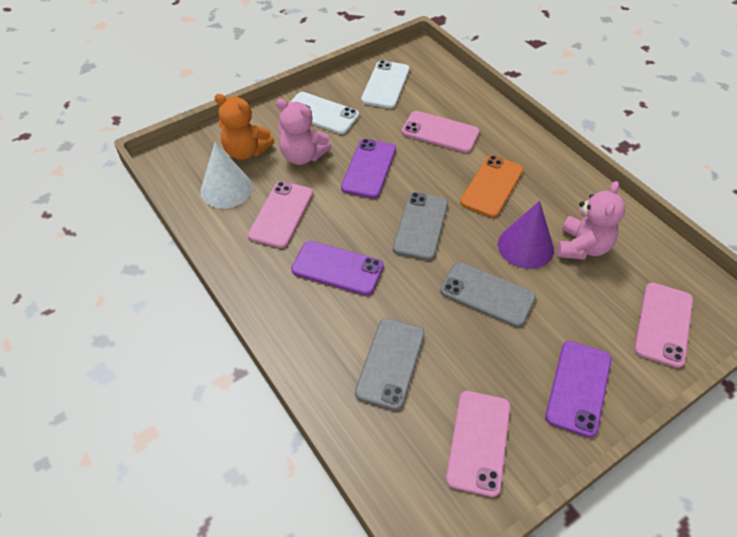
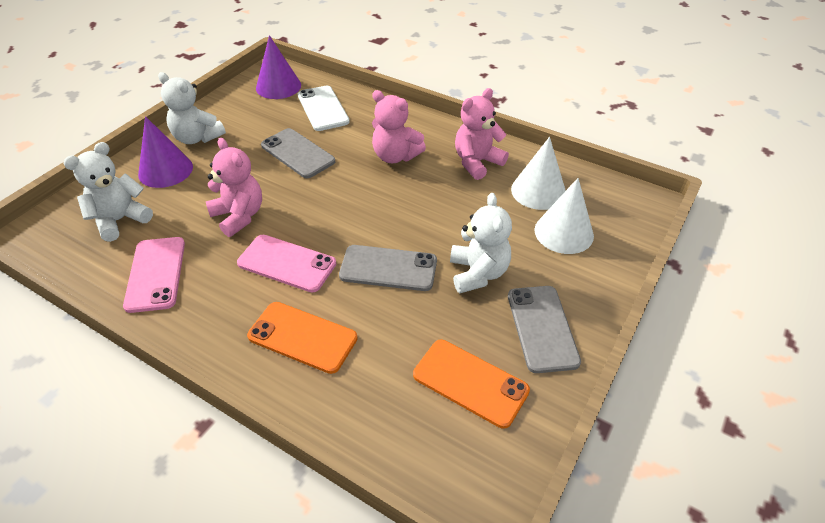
orange phone: [460,155,523,218] = 1 -> [247,302,358,374] [413,340,530,429] = 2
orange teddy bear: [214,94,274,160] = 1 -> none = 0
pink phone: [248,181,313,248] [402,111,480,153] [446,391,510,497] [634,283,693,368] = 4 -> [123,237,185,313] [237,235,336,292] = 2
pink teddy bear: [276,99,331,165] [557,181,625,260] = 2 -> [206,138,262,237] [372,90,426,163] [455,88,509,180] = 3
purple cone: [498,201,554,269] = 1 -> [138,116,193,188] [256,35,301,99] = 2
purple phone: [291,241,384,295] [341,139,396,198] [545,341,611,438] = 3 -> none = 0
white cone: [200,142,253,208] = 1 -> [511,137,566,210] [534,178,594,254] = 2
white phone: [289,92,359,134] [361,60,410,109] = 2 -> [298,85,350,131] = 1
white teddy bear: none = 0 -> [63,142,153,242] [158,72,226,144] [450,193,512,293] = 3

